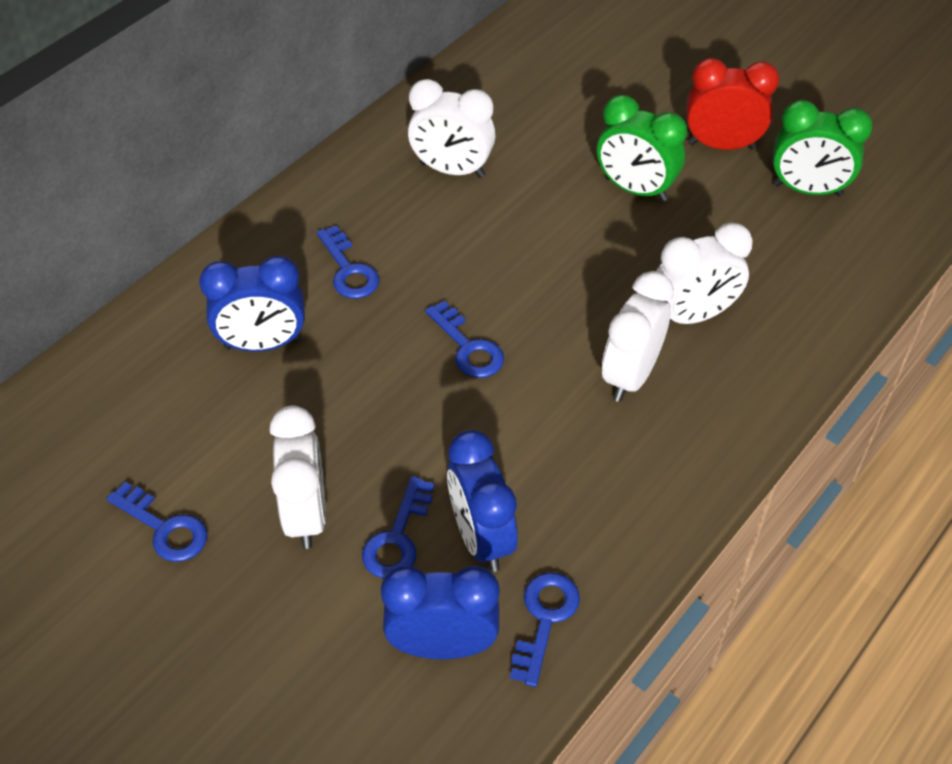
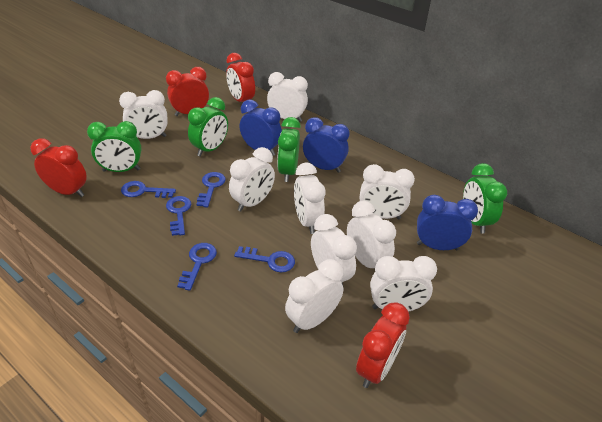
green clock: [597,95,687,202] [773,100,873,196] = 2 -> [87,121,142,172] [188,97,228,157] [277,117,301,182] [463,163,507,234] = 4
red clock: [687,58,779,150] = 1 -> [30,138,87,197] [166,67,209,116] [226,53,255,102] [356,302,410,388] = 4
white clock: [269,406,326,549] [408,79,496,178] [602,271,674,402] [657,223,752,324] = 4 -> [119,90,168,139] [229,147,275,211] [267,72,308,122] [285,259,343,333] [294,162,325,234] [311,214,357,290] [347,201,396,268] [360,164,415,219] [370,256,437,312] = 9

